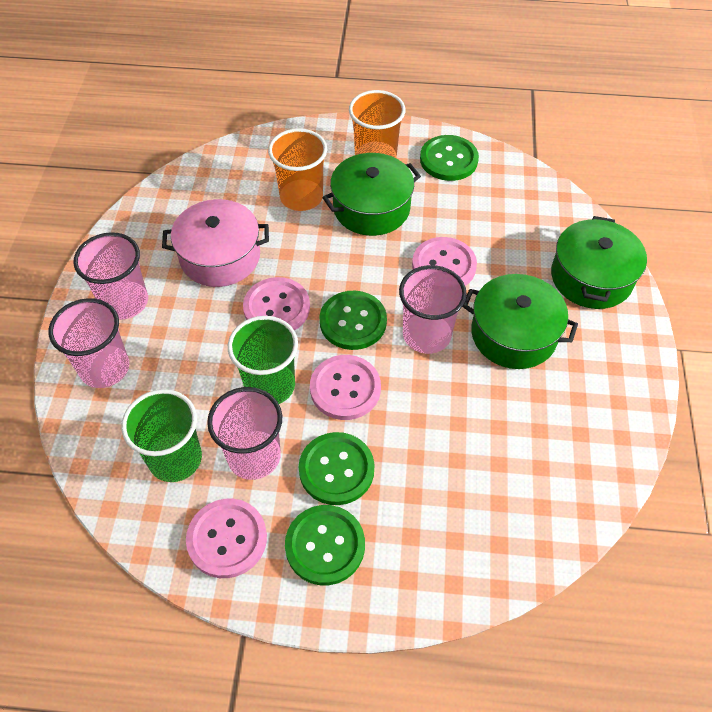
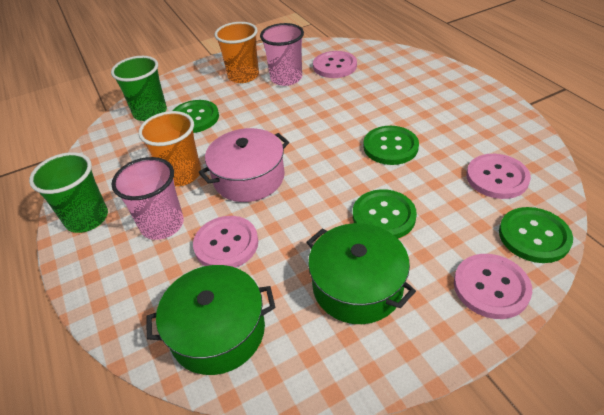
green pot: [323,153,421,236] [463,274,578,369] [551,216,647,309] = 3 -> [146,265,275,375] [307,223,416,324] = 2
pink cup: [49,298,129,388] [73,232,148,320] [207,387,282,480] [399,265,467,354] = 4 -> [112,157,184,240] [260,23,304,86] = 2

